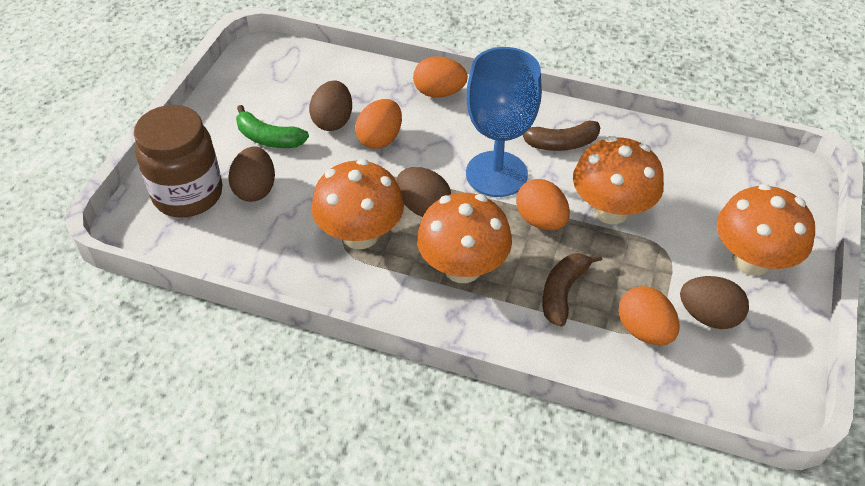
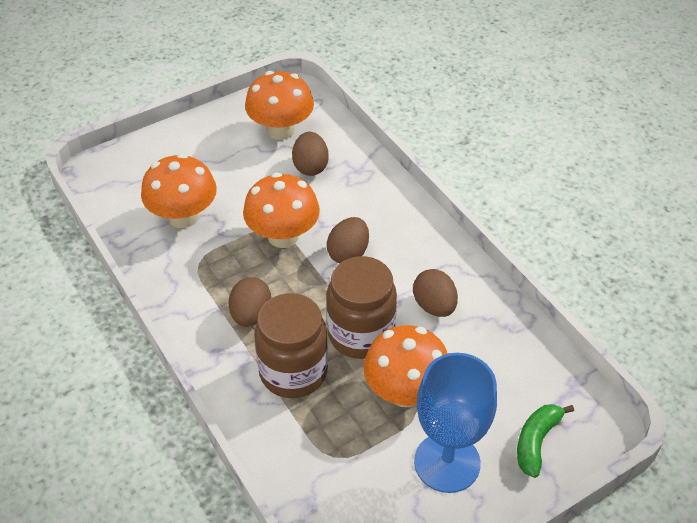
brown banana: [523,121,600,151] [542,253,602,327] = 2 -> none = 0
brown jar: [134,105,223,218] = 1 -> [254,293,328,398] [326,256,397,359] = 2
orange egg: [355,99,402,149] [413,56,468,97] [516,179,570,230] [618,286,679,345] = 4 -> none = 0

